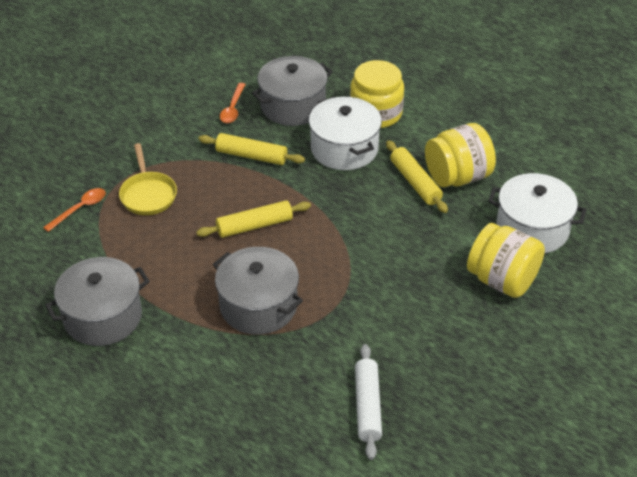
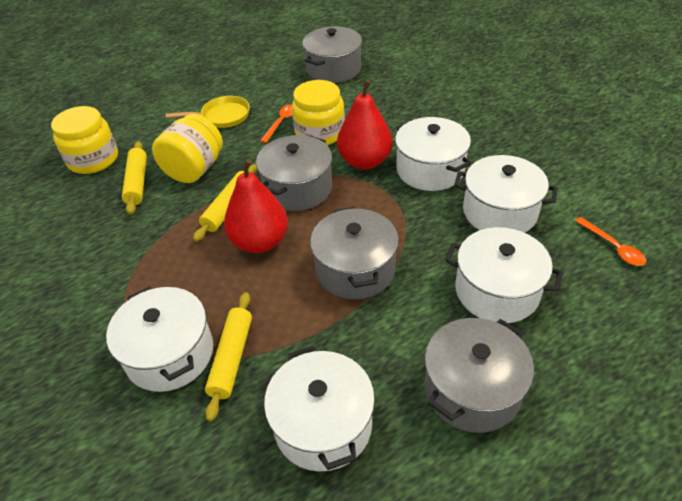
grey pot: [45,257,150,346] [213,247,303,335] [252,56,333,126] = 3 -> [256,135,332,211] [302,26,362,83] [310,207,399,299] [425,318,534,433] = 4
red pear: none = 0 -> [224,159,288,253] [337,80,392,170] = 2
white pot: [309,97,382,170] [488,173,587,254] = 2 -> [106,287,213,392] [264,346,375,471] [395,117,471,191] [445,227,563,323] [454,155,557,233] = 5
white rolling pin: [355,344,382,460] = 1 -> none = 0

